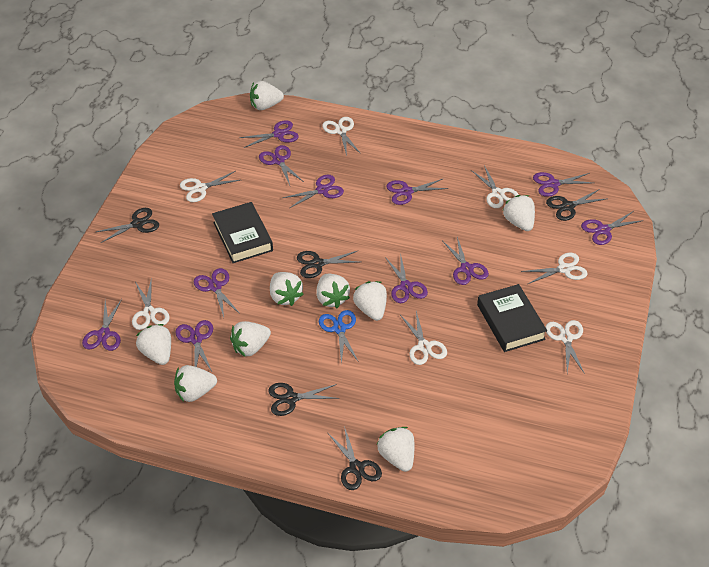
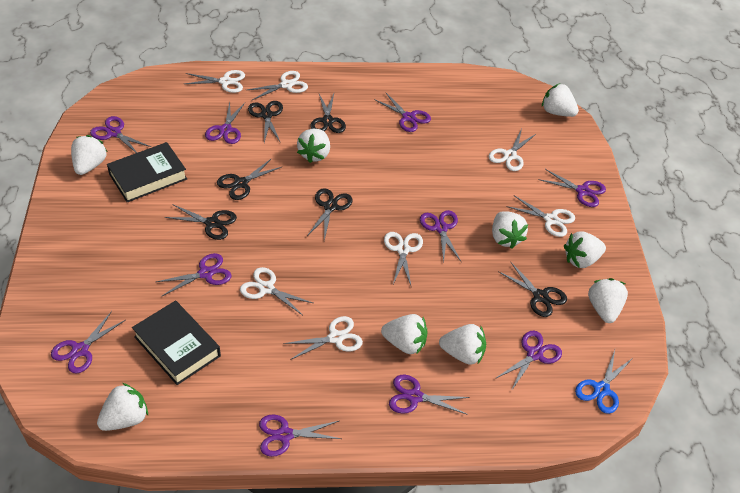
black scissors: [96,208,159,243] [268,383,340,416] [297,251,359,278] [328,426,382,490] [546,190,606,221] = 5 -> [165,204,237,240] [217,158,281,200] [248,101,283,143] [307,188,353,241] [311,94,346,133] [498,262,567,317] = 6
purple scissors: [82,299,122,351] [175,320,213,373] [194,268,240,317] [239,120,299,148] [259,145,304,185] [282,175,344,208] [385,252,428,303] [386,178,448,205] [443,237,489,285] [533,172,592,197] [581,211,643,245] = 11 -> [51,311,126,374] [90,116,151,153] [156,253,232,297] [205,102,245,144] [259,414,341,457] [374,92,431,132] [389,374,470,415] [420,210,461,262] [495,331,562,391] [538,169,606,207] = 10

